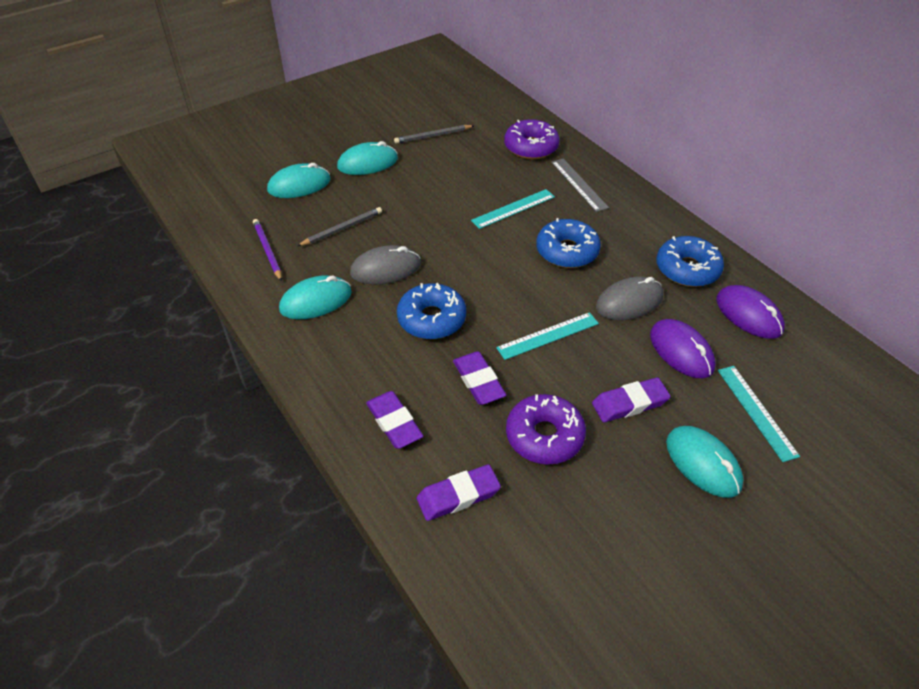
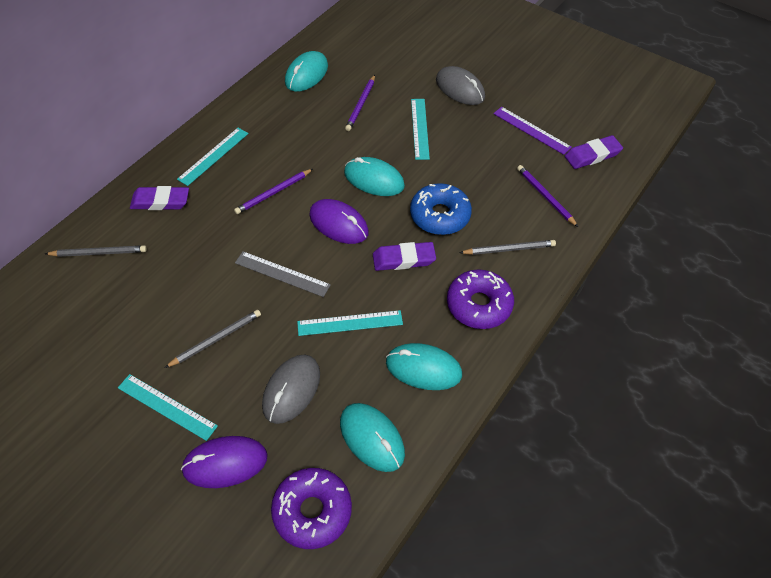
blue donut: [397,283,466,339] [536,218,601,268] [656,236,724,287] = 3 -> [410,183,472,235] = 1
grey pencil: [297,207,382,246] [394,125,474,144] = 2 -> [45,245,147,257] [165,310,261,368] [459,240,556,255] = 3
purple eraser: [366,391,423,449] [417,464,501,521] [453,351,506,405] [592,378,671,422] = 4 -> [130,186,189,210] [373,242,436,271] [565,135,623,169] = 3
purple pencil: [253,219,282,282] = 1 -> [234,169,313,214] [345,75,375,131] [517,165,578,227] = 3
purple ruler: none = 0 -> [493,107,572,155] = 1
turquoise ruler: [471,189,555,229] [496,312,599,360] [718,366,800,462] = 3 -> [118,374,218,441] [177,128,249,186] [297,310,403,336] [411,99,430,160] = 4

